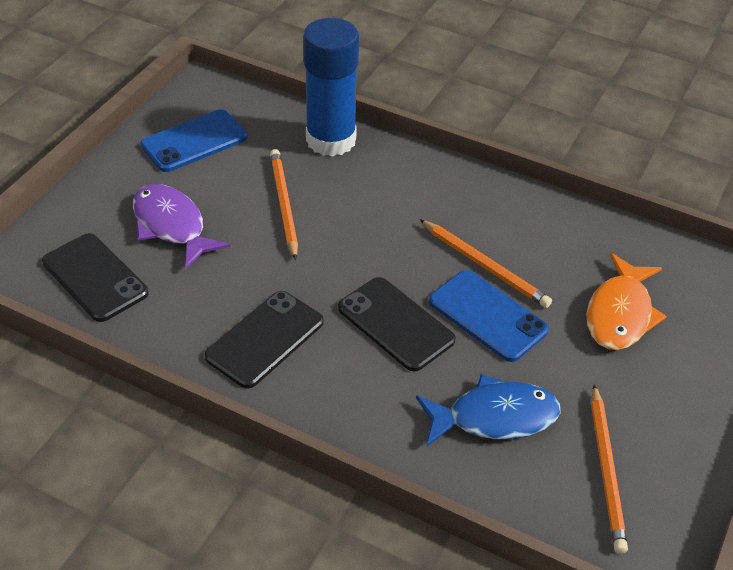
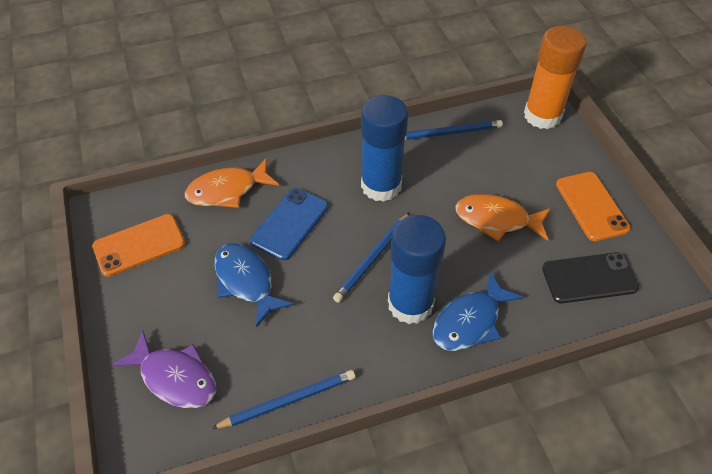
black phone: [42,233,148,322] [205,291,324,389] [338,277,456,372] = 3 -> [542,252,639,303] = 1
blue fish: [416,374,560,446] = 1 -> [214,243,294,327] [432,272,523,351] = 2
blue glue stick: [303,18,359,157] = 1 -> [361,95,408,202] [388,215,446,324] = 2
blue pencil: none = 0 -> [211,370,355,429] [333,212,410,303] [405,120,503,140] = 3
blue phone: [140,109,248,172] [429,270,549,362] = 2 -> [250,188,328,260] = 1
orange fish: [586,253,667,350] = 1 -> [185,158,279,208] [455,194,551,241] = 2
orange glue stick: none = 0 -> [524,26,586,129] = 1
orange pencil: [270,149,298,260] [419,219,552,308] [591,384,628,554] = 3 -> none = 0
orange phone: none = 0 -> [92,214,185,277] [556,172,630,241] = 2

